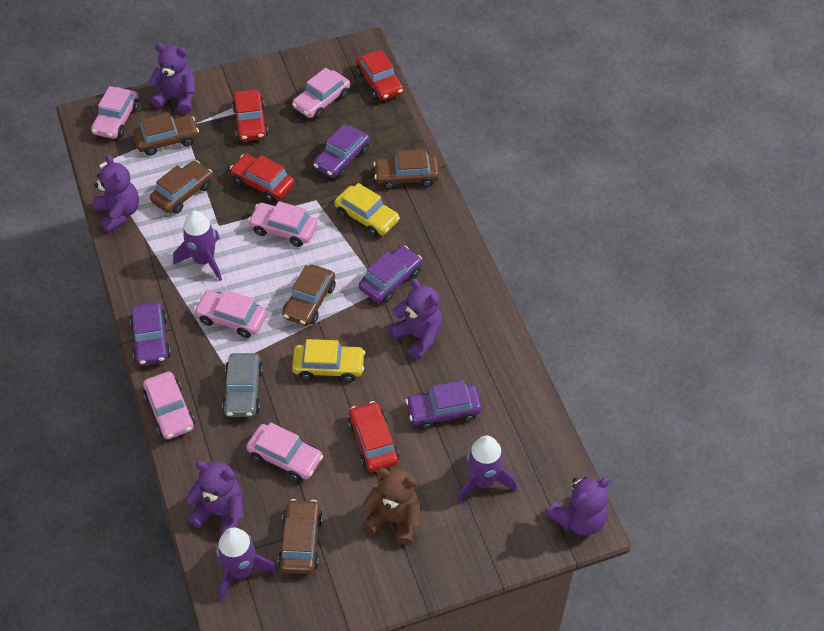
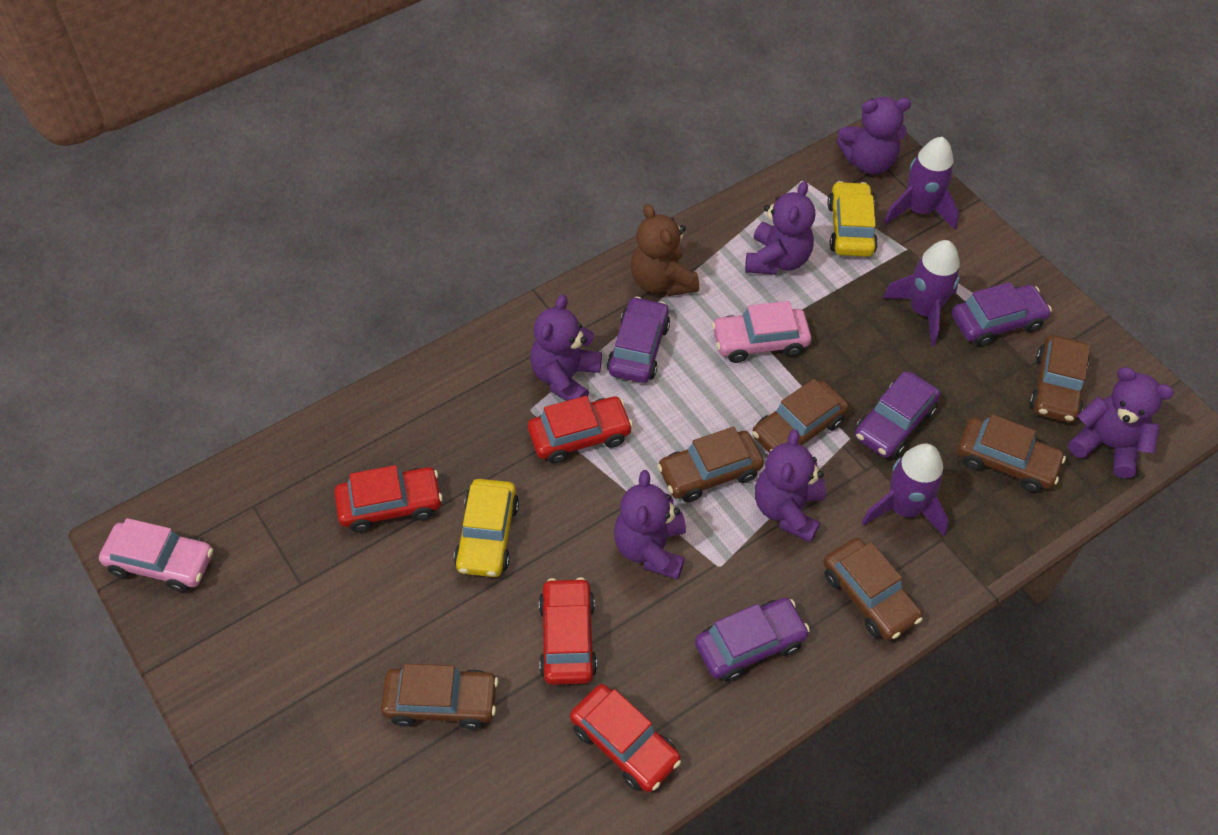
brown car: [133,113,199,156] [150,161,213,214] [278,499,323,574] [282,264,335,326] [373,149,439,189] = 5 -> [381,664,498,730] [657,427,764,502] [752,379,849,453] [823,538,923,641] [957,414,1066,492] [1029,335,1090,423] = 6
grey car: [222,353,263,417] = 1 -> none = 0
pink car: [91,86,139,139] [143,371,195,439] [194,290,267,338] [246,422,323,481] [248,201,318,247] [292,68,350,119] = 6 -> [99,518,213,592] [712,301,811,363] = 2
purple teddy bear: [93,154,139,233] [148,43,196,114] [186,461,244,535] [388,279,442,360] [547,476,610,536] = 5 -> [530,295,602,401] [614,470,686,579] [745,181,815,275] [755,429,825,543] [837,97,911,174] [1068,367,1174,479] = 6

